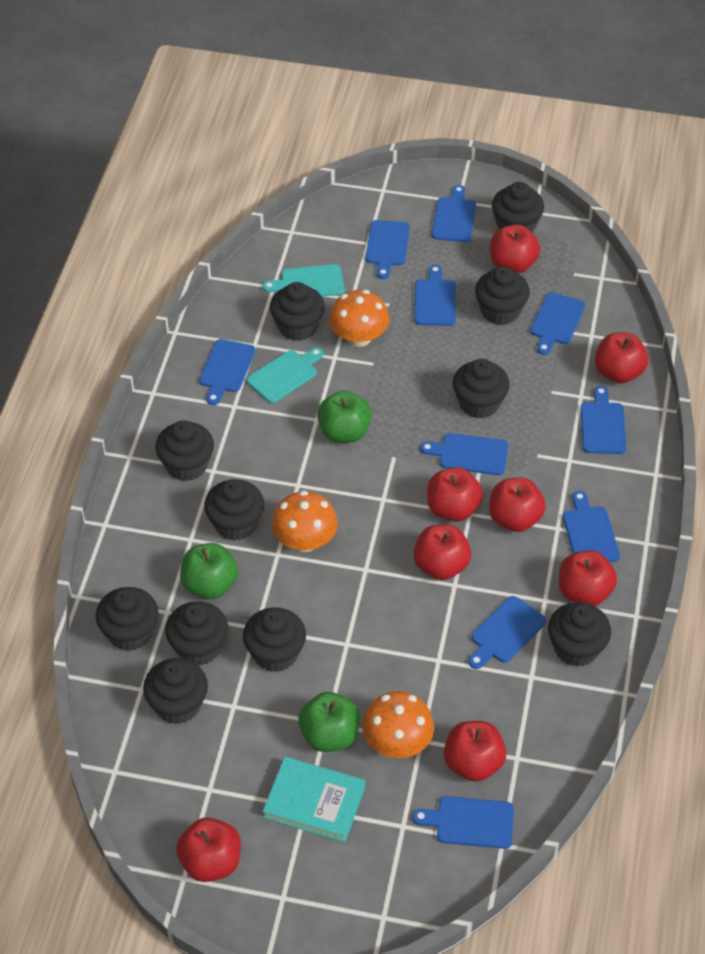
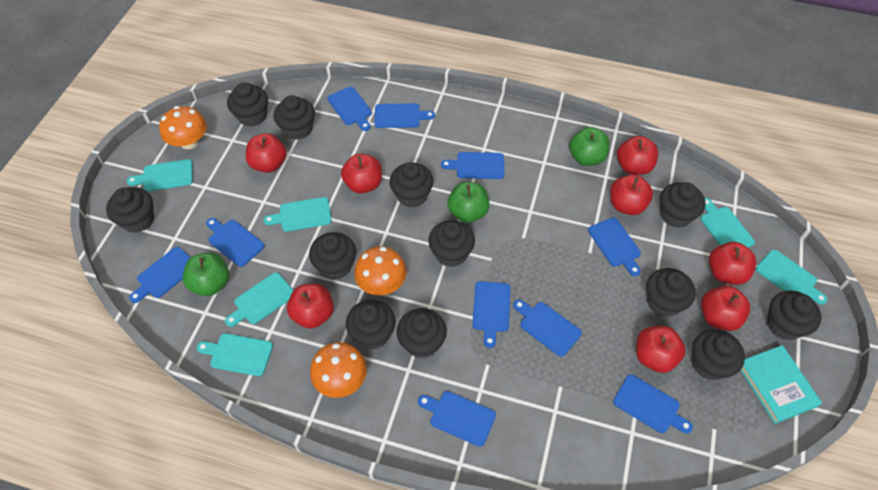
black cupcake: [96,587,159,651] [143,658,208,724] [155,420,214,481] [165,601,228,666] [204,479,264,541] [243,607,306,672] [270,282,325,341] [453,359,510,419] [475,267,530,325] [492,182,544,232] [548,602,611,667] = 11 -> [106,187,154,233] [227,82,268,127] [273,95,315,140] [309,232,356,280] [346,300,396,350] [389,162,434,208] [397,308,447,358] [428,220,475,267] [646,268,696,317] [660,182,706,228] [692,329,745,381] [767,291,821,340] = 12
turquoise cutting board: [247,347,324,403] [262,264,345,297] = 2 -> [127,159,193,192] [197,333,273,376] [225,272,293,327] [264,197,332,232] [700,198,755,248] [756,250,827,305] = 6

